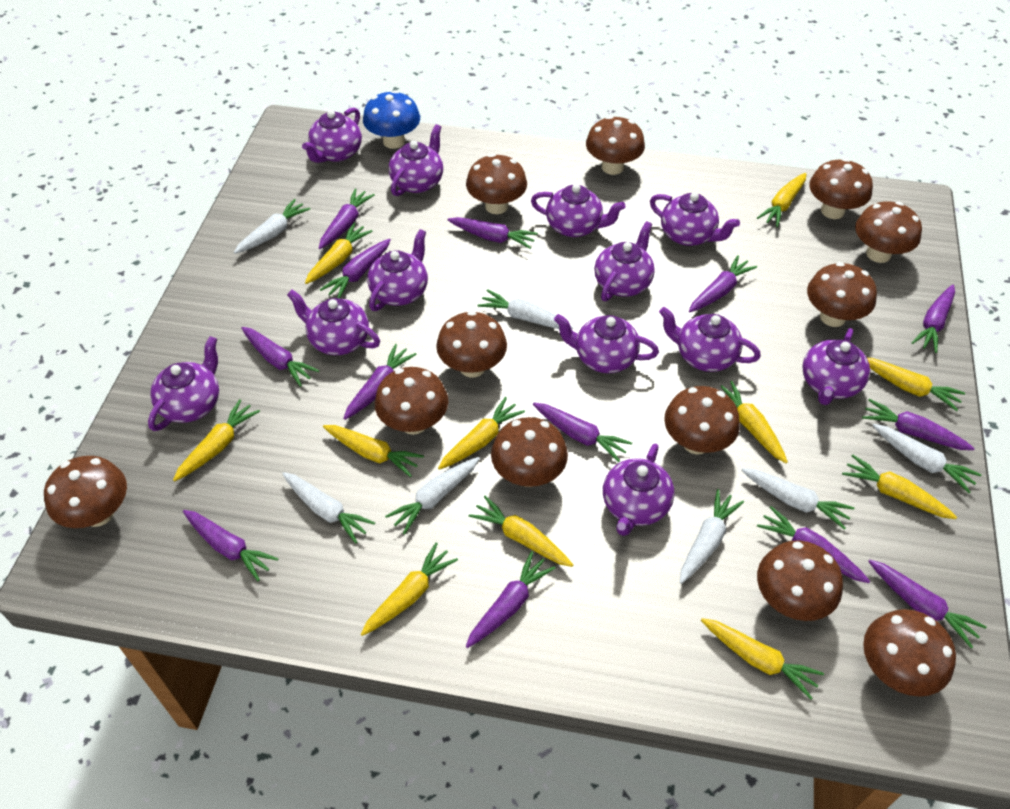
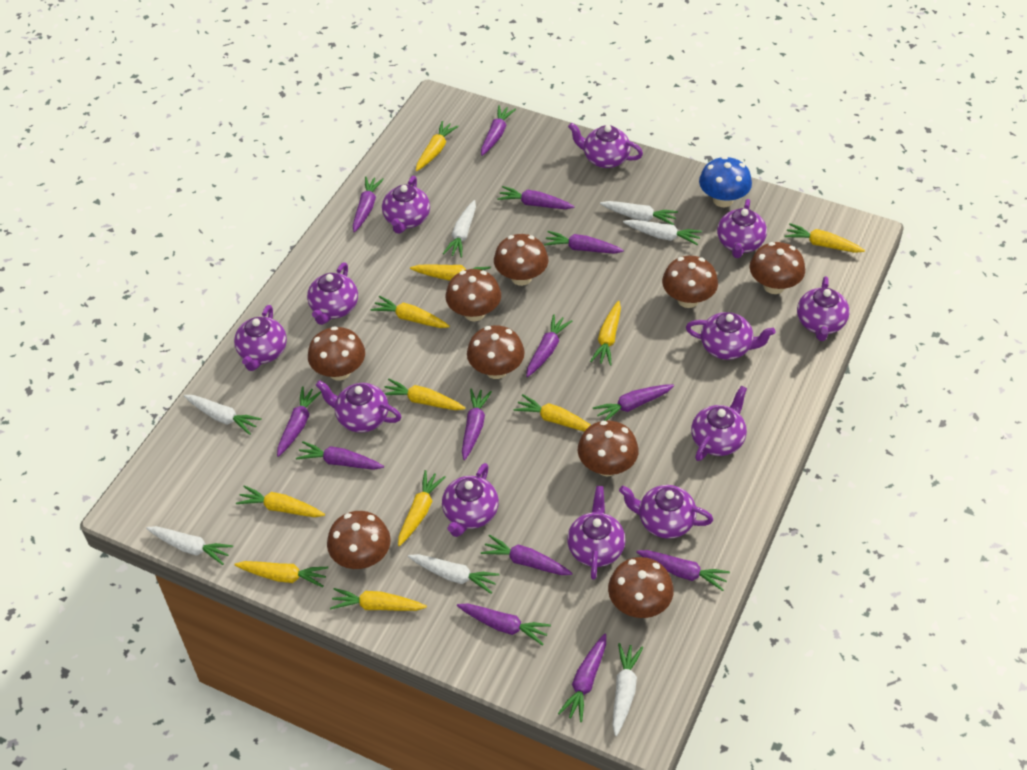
brown mushroom: [44,456,127,528] [374,367,449,435] [436,311,507,378] [466,154,527,214] [491,417,568,487] [586,116,645,175] [664,386,740,455] [757,540,843,621] [807,262,877,327] [809,158,873,219] [855,201,922,263] [863,609,956,697] = 12 -> [308,326,365,381] [327,511,391,569] [446,269,501,322] [467,325,525,379] [494,234,548,286] [578,420,639,476] [608,557,674,618] [662,256,718,308] [750,242,805,294] = 9

